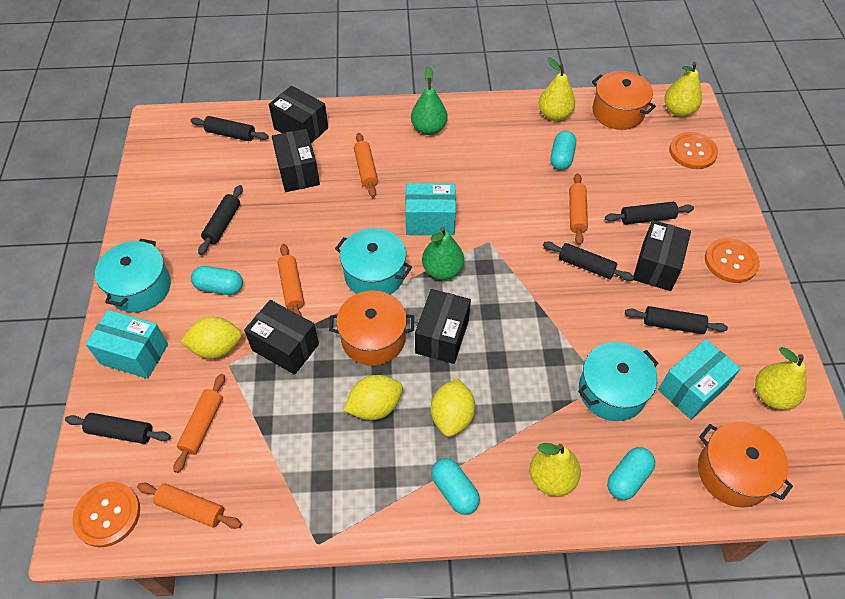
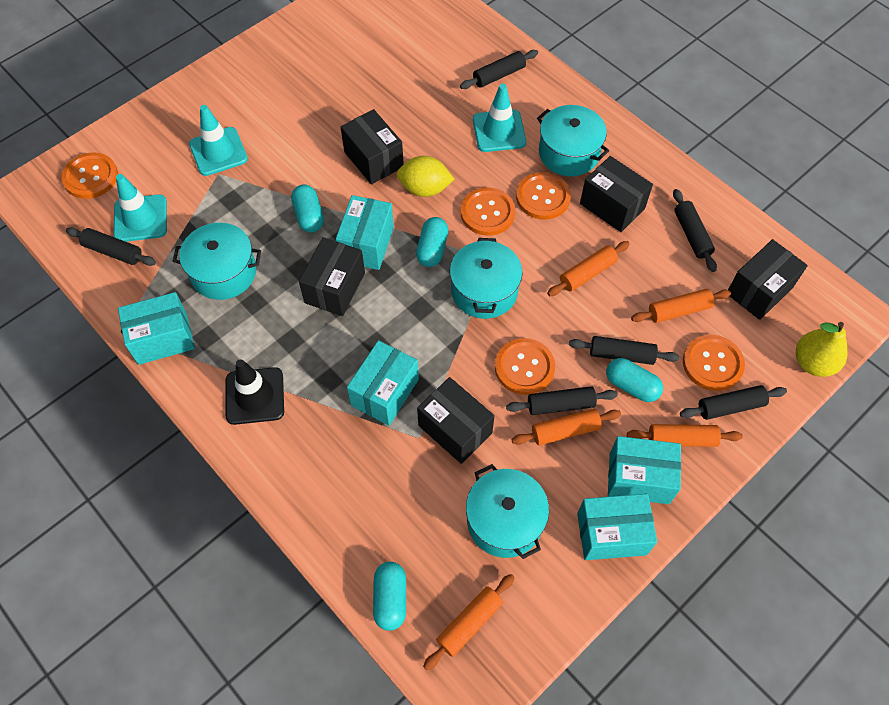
black traffic cone: none = 0 -> [226,359,284,425] = 1
green pear: [411,66,448,135] [422,227,464,280] = 2 -> none = 0
orange button: [72,482,140,547] [669,132,718,169] [705,238,760,283] = 3 -> [62,152,118,199] [461,187,515,236] [495,338,555,395] [516,172,571,220] [683,335,745,391] = 5
orange pot: [329,290,414,366] [592,71,656,130] [698,422,793,508] = 3 -> none = 0
turquoise box: [86,310,168,379] [405,183,456,235] [658,339,741,420] = 3 -> [118,292,195,365] [336,195,394,270] [347,340,419,426] [577,494,657,560] [608,436,681,504] = 5
turquoise pot: [95,239,171,313] [335,228,412,294] [578,342,658,421] = 3 -> [173,223,261,300] [450,238,523,319] [466,464,549,559] [537,105,609,176] = 4
turquoise traffic cone: none = 0 -> [113,174,167,242] [189,105,248,176] [473,84,526,152] = 3
yellow lemon: [180,317,242,359] [344,375,403,420] [431,379,475,437] = 3 -> [397,156,454,197] = 1
yellow pear: [529,443,581,496] [538,57,575,121] [664,62,702,117] [755,347,807,410] = 4 -> [796,322,848,377] = 1

